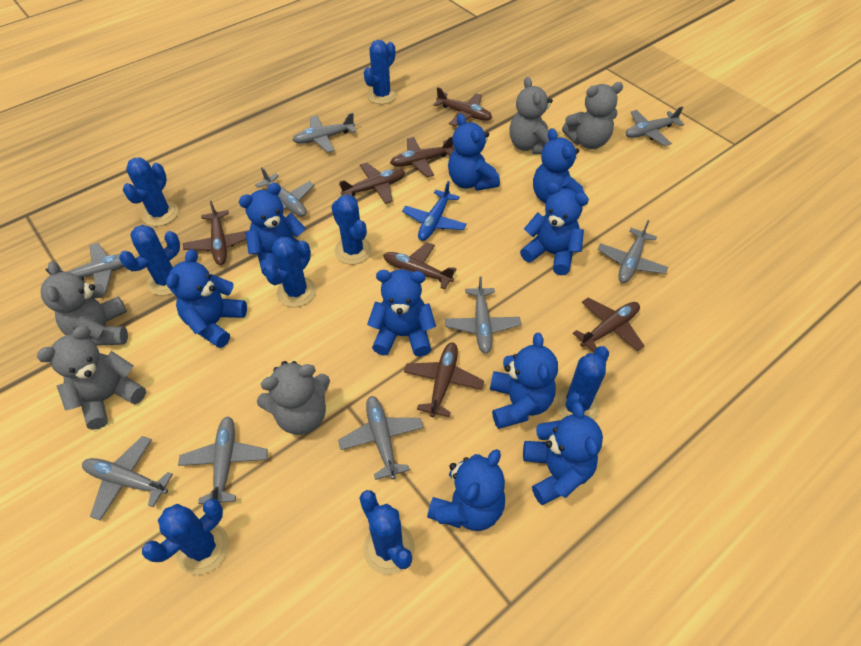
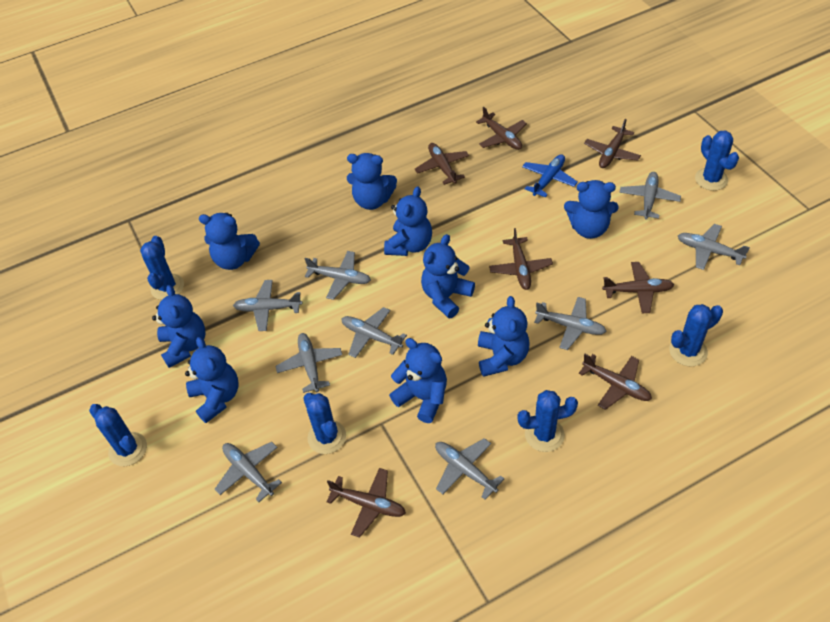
blue cactus: [120,225,180,296] [123,157,178,226] [142,499,229,575] [264,237,316,307] [331,194,372,264] [360,490,415,575] [364,40,397,104] [555,346,609,420] = 8 -> [89,404,147,466] [140,236,184,300] [303,393,346,454] [517,390,578,452] [669,304,723,367] [695,130,739,191] = 6
grey teddy bear: [37,326,146,430] [41,261,128,346] [257,361,330,435] [509,77,553,154] [562,82,623,149] = 5 -> none = 0

